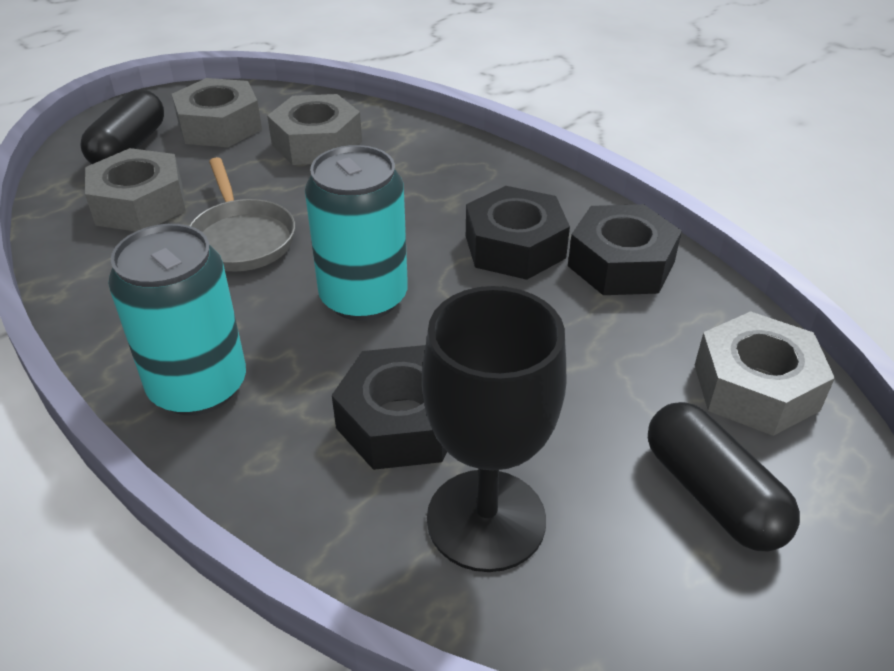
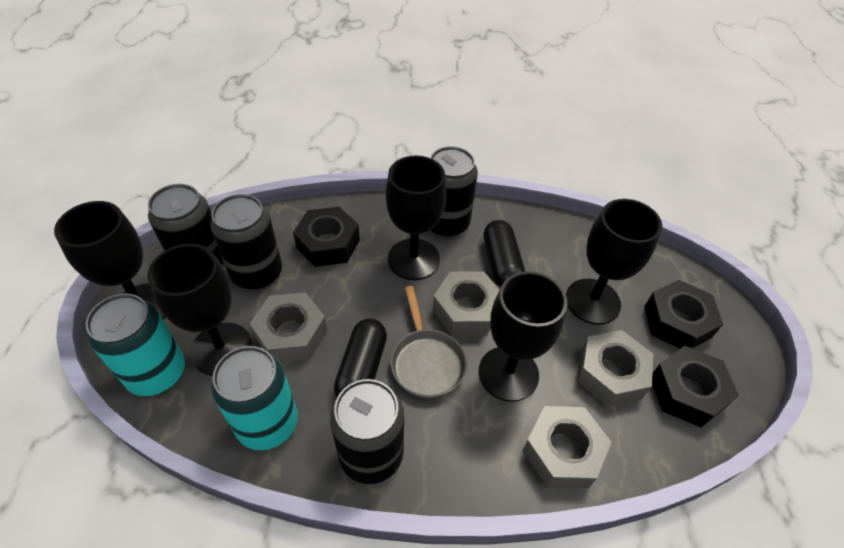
black can: none = 0 -> [148,184,224,265] [210,194,282,290] [330,379,404,484] [430,146,478,237] = 4
black goblet: [422,286,566,572] = 1 -> [54,201,166,320] [147,244,252,376] [386,156,447,280] [479,271,567,402] [566,199,662,325] = 5

